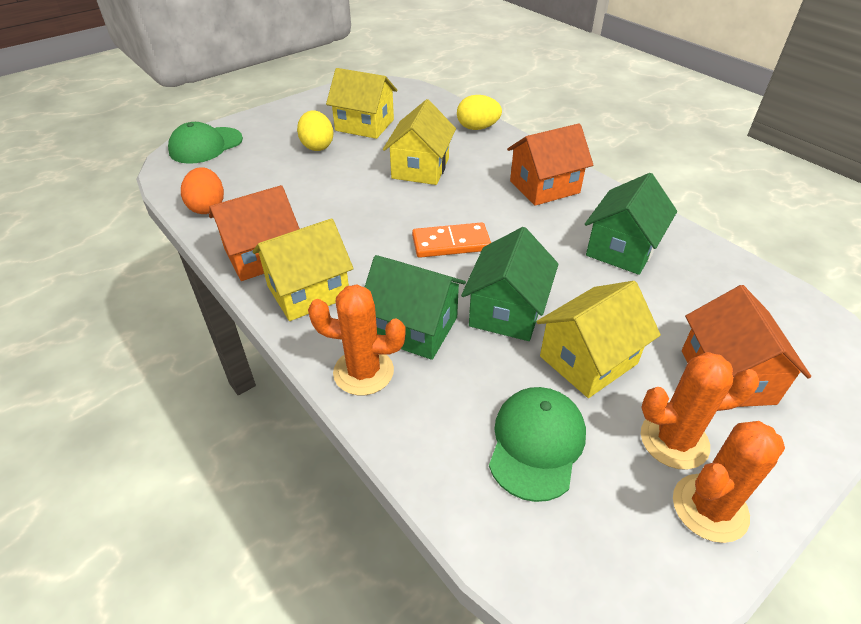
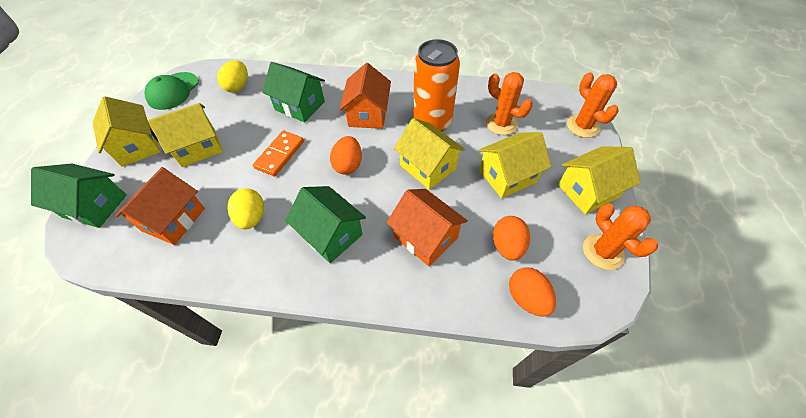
green cap: [168,122,243,164] [489,387,586,502] = 2 -> [144,72,199,110] = 1
orange can: none = 0 -> [413,39,460,131] = 1
orange egg: [181,167,224,214] = 1 -> [330,136,362,175] [493,216,530,261] [509,267,556,317] = 3
yellow house: [252,218,354,321] [326,68,397,139] [383,99,456,185] [536,281,661,398] = 4 -> [92,96,160,167] [148,103,223,167] [394,118,465,190] [478,132,551,198] [558,146,640,214] = 5

